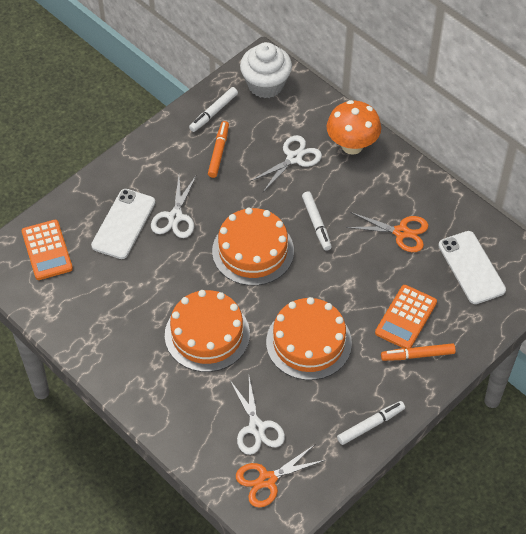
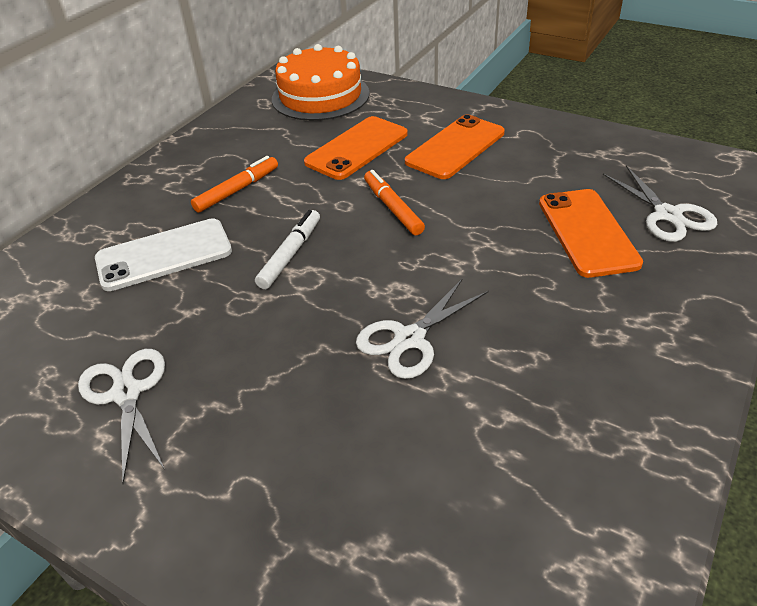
orange cake: [165,290,250,372] [212,208,294,286] [266,297,352,380] = 3 -> [272,44,370,121] = 1
orange calculator: [22,220,73,280] [375,285,437,349] = 2 -> none = 0
orange mushroom: [327,100,381,155] = 1 -> none = 0
orange phone: none = 0 -> [304,116,408,180] [405,115,505,179] [539,189,643,278] = 3
orange scissors: [236,445,325,508] [346,212,429,252] = 2 -> none = 0
white cupcake: [240,42,292,98] = 1 -> none = 0
white marker: [189,87,238,132] [302,191,332,251] [337,401,405,445] = 3 -> [255,210,320,289] = 1
white phone: [91,189,155,259] [438,231,506,304] = 2 -> [95,219,232,291] = 1

